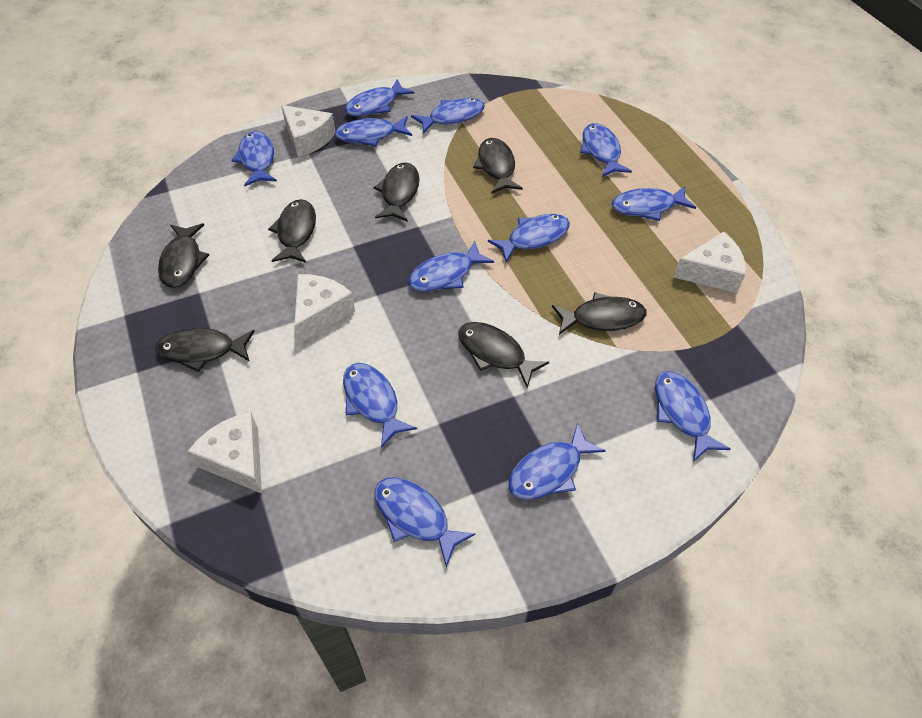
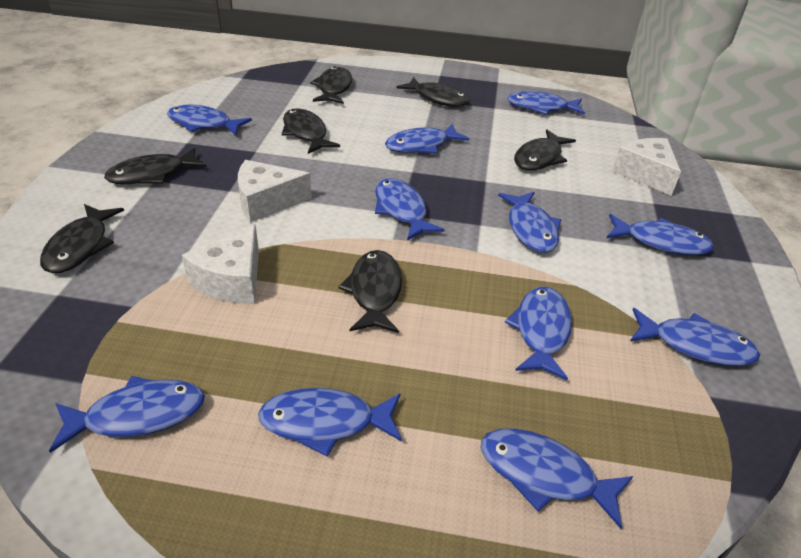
blue fish: [231,131,277,186] [335,116,412,147] [343,363,417,448] [345,79,414,117] [374,477,476,568] [408,241,494,292] [411,98,485,134] [488,214,570,262] [508,422,606,500] [580,123,632,177] [612,186,696,221] [655,371,731,462] = 12 -> [49,376,205,453] [167,105,252,135] [258,388,402,456] [375,178,444,241] [385,123,469,153] [481,428,633,529] [498,192,561,253] [505,287,572,380] [507,91,585,115] [607,214,714,255] [630,308,760,366] = 11
white cheese: [187,412,262,494] [281,105,335,157] [294,274,355,344] [673,232,746,293] = 4 -> [182,224,259,304] [238,160,312,222] [612,138,681,196] = 3

